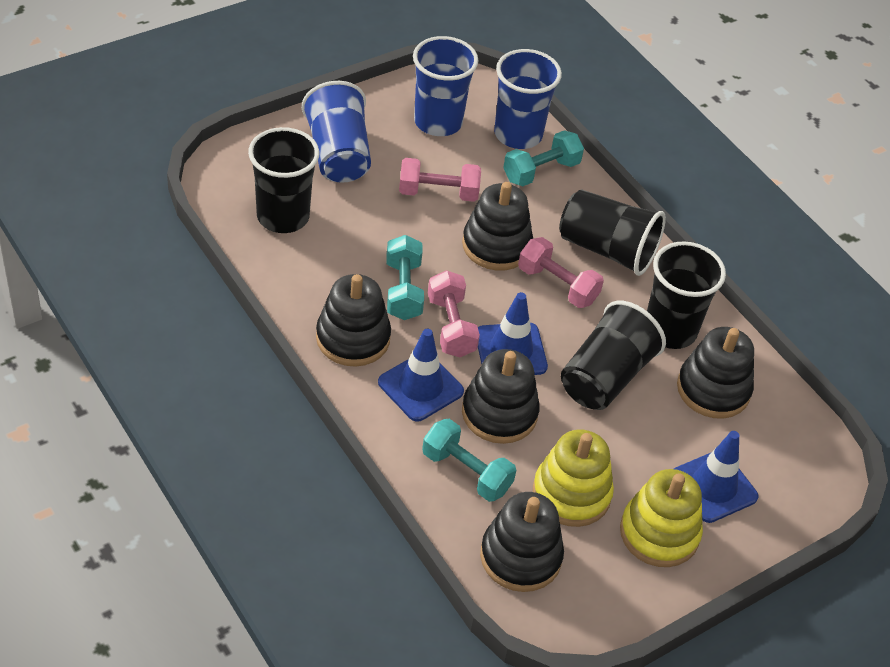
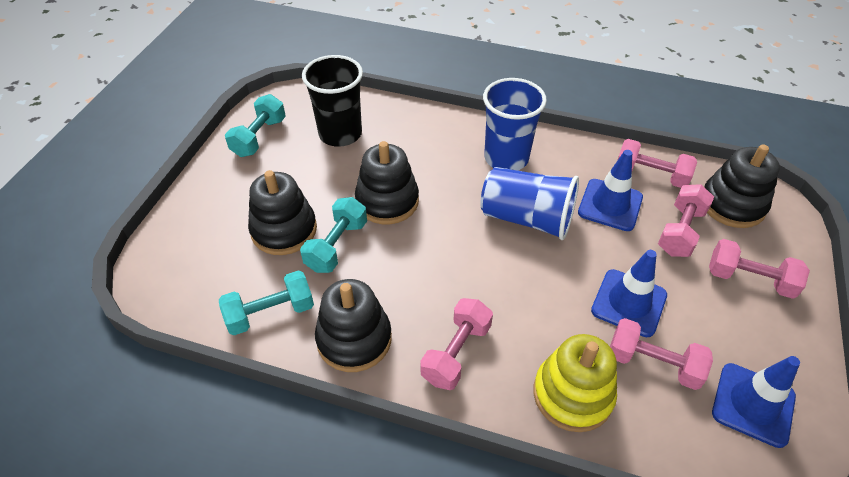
black cup: [248,127,319,233] [559,190,666,276] [561,301,666,410] [647,241,726,349] = 4 -> [302,55,363,147] = 1
black stacking toy: [316,274,391,367] [462,182,533,270] [462,349,540,444] [480,492,564,592] [677,327,754,419] = 5 -> [248,170,317,255] [315,279,392,372] [355,141,419,224] [705,145,780,228] = 4
blue cup: [302,81,371,183] [413,36,478,136] [494,49,562,149] = 3 -> [480,167,579,240] [483,78,547,171] = 2
pink dumbbell: [399,158,481,202] [428,270,480,357] [518,237,604,308] = 3 -> [420,298,493,390] [610,318,713,390] [617,139,697,188] [658,184,714,257] [709,239,810,299] = 5
yellow stacking toy: [533,430,614,527] [620,469,703,567] = 2 -> [533,334,617,432] = 1

